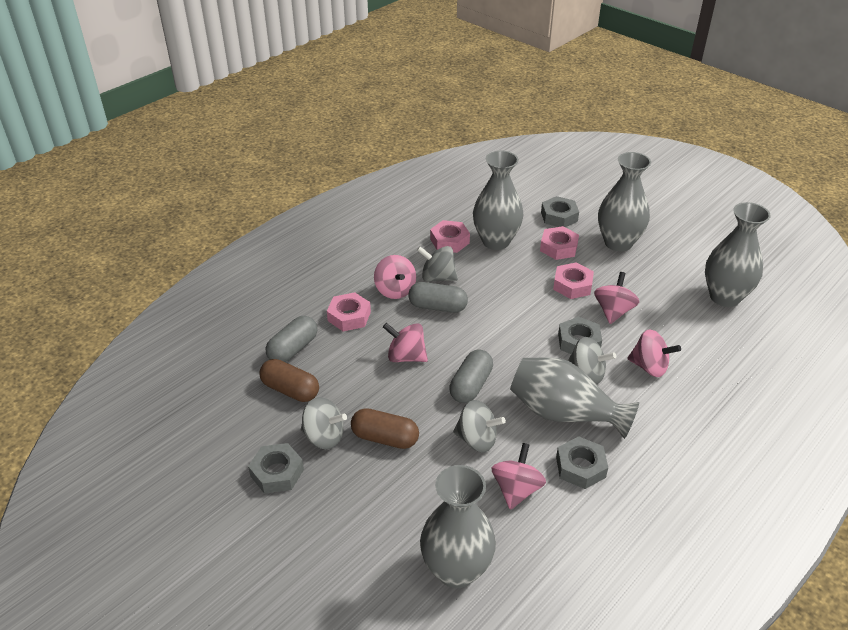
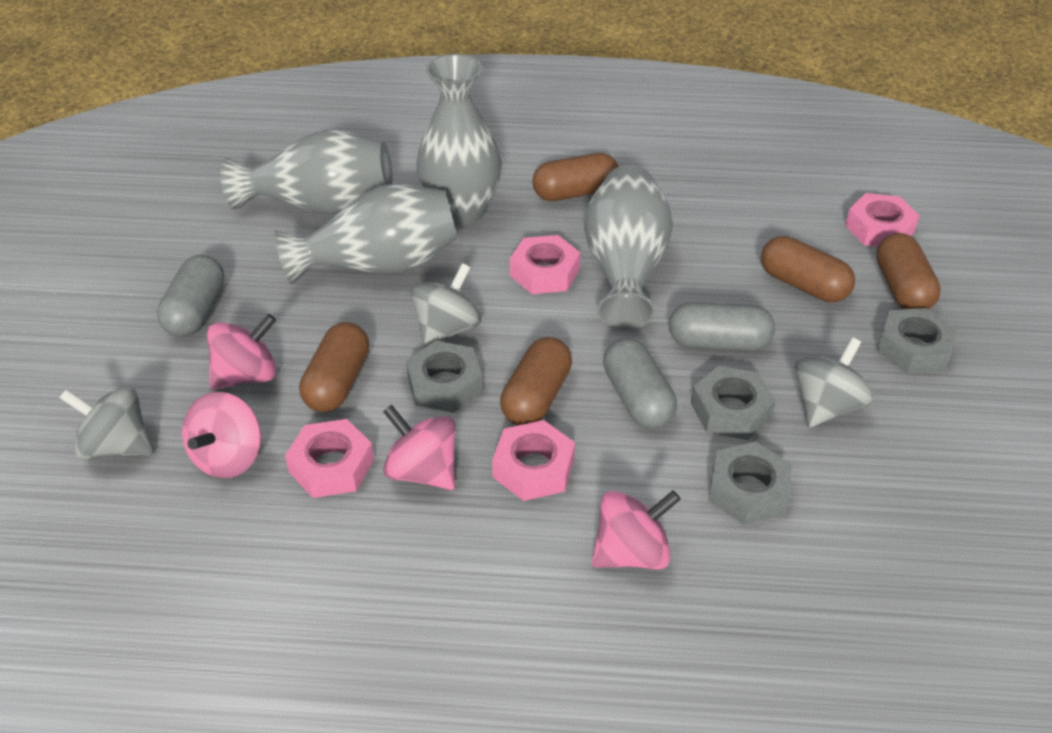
brown capsule: [259,359,319,402] [351,408,419,449] = 2 -> [299,322,370,412] [500,337,572,425] [532,153,619,201] [761,236,855,302] [876,233,941,309] = 5
grey spinning top: [301,397,347,449] [417,246,458,282] [453,400,506,453] [568,337,616,385] = 4 -> [60,386,153,460] [411,263,481,348] [795,337,873,428] = 3
grey vase: [420,465,496,588] [473,151,524,250] [510,357,639,439] [598,152,651,251] [705,202,771,307] = 5 -> [220,130,393,214] [275,184,457,284] [416,54,502,225] [584,165,673,329] = 4
pink spinning top: [374,255,416,299] [383,323,428,362] [492,443,546,510] [594,272,639,324] [627,329,681,377] = 5 -> [182,392,261,478] [207,314,276,389] [383,405,456,490] [592,490,681,569] = 4

